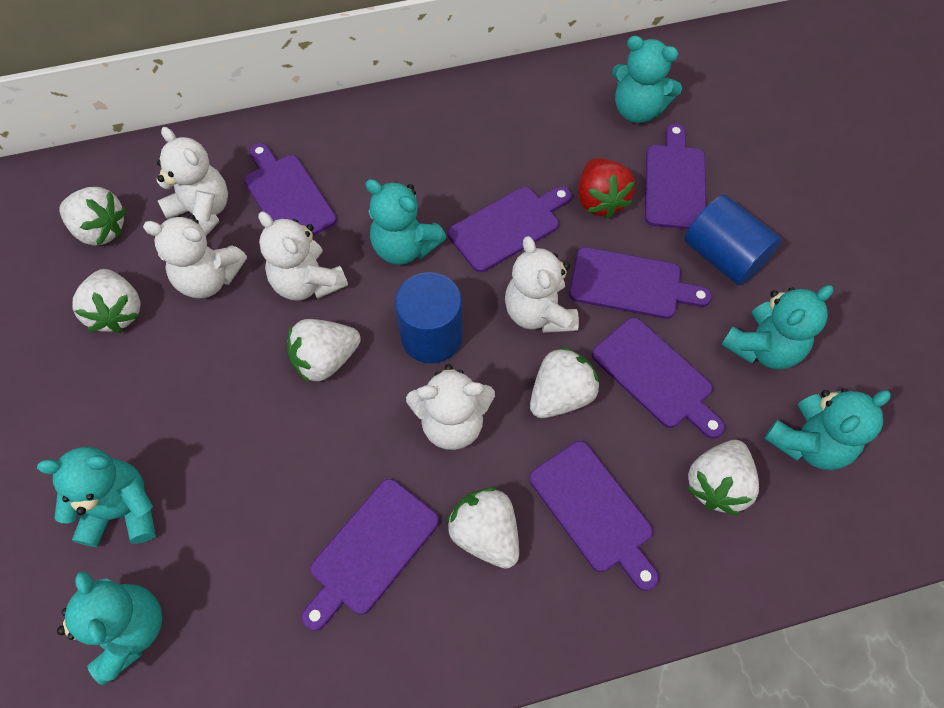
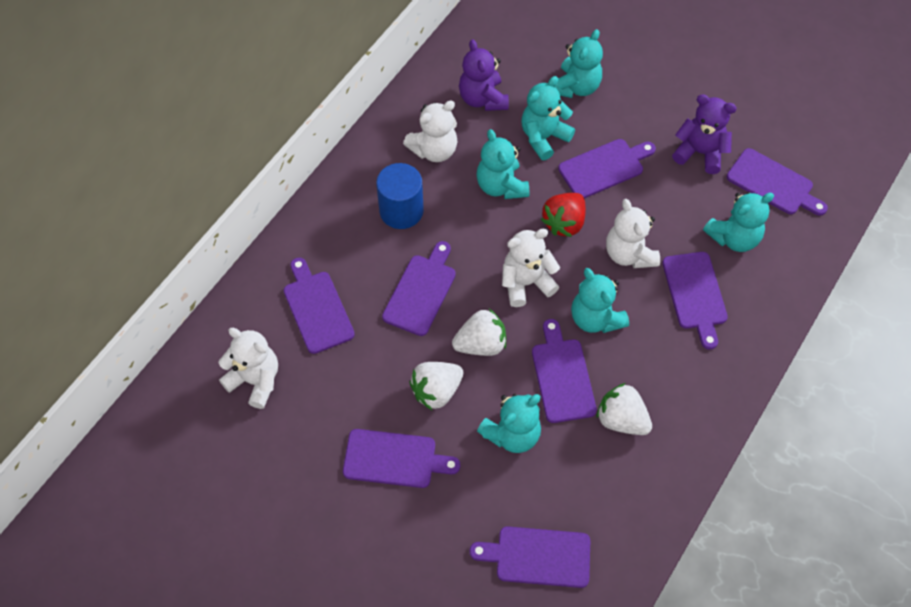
blue cylinder: [395,272,463,363] [684,195,782,285] = 2 -> [376,163,424,229] = 1
purple cutting board: [244,143,337,236] [301,479,439,631] [448,186,572,272] [529,441,659,591] [569,247,712,319] [592,317,725,439] [645,123,706,229] = 7 -> [284,258,355,354] [343,429,460,488] [382,241,456,336] [469,526,590,588] [532,319,597,423] [558,139,656,198] [662,252,728,349] [727,148,828,216] = 8
purple teddy bear: none = 0 -> [459,39,509,111] [672,94,737,174] = 2
white strawberry: [59,187,127,246] [72,269,141,333] [287,319,361,383] [446,487,519,569] [530,346,600,418] [687,440,759,515] = 6 -> [409,362,463,410] [452,309,506,356] [596,383,652,435] = 3
white teddy bear: [143,214,247,298] [156,127,228,236] [258,211,348,301] [406,364,495,450] [505,236,579,333] = 5 -> [218,328,278,409] [403,101,457,162] [502,229,560,307] [606,199,660,268] = 4

